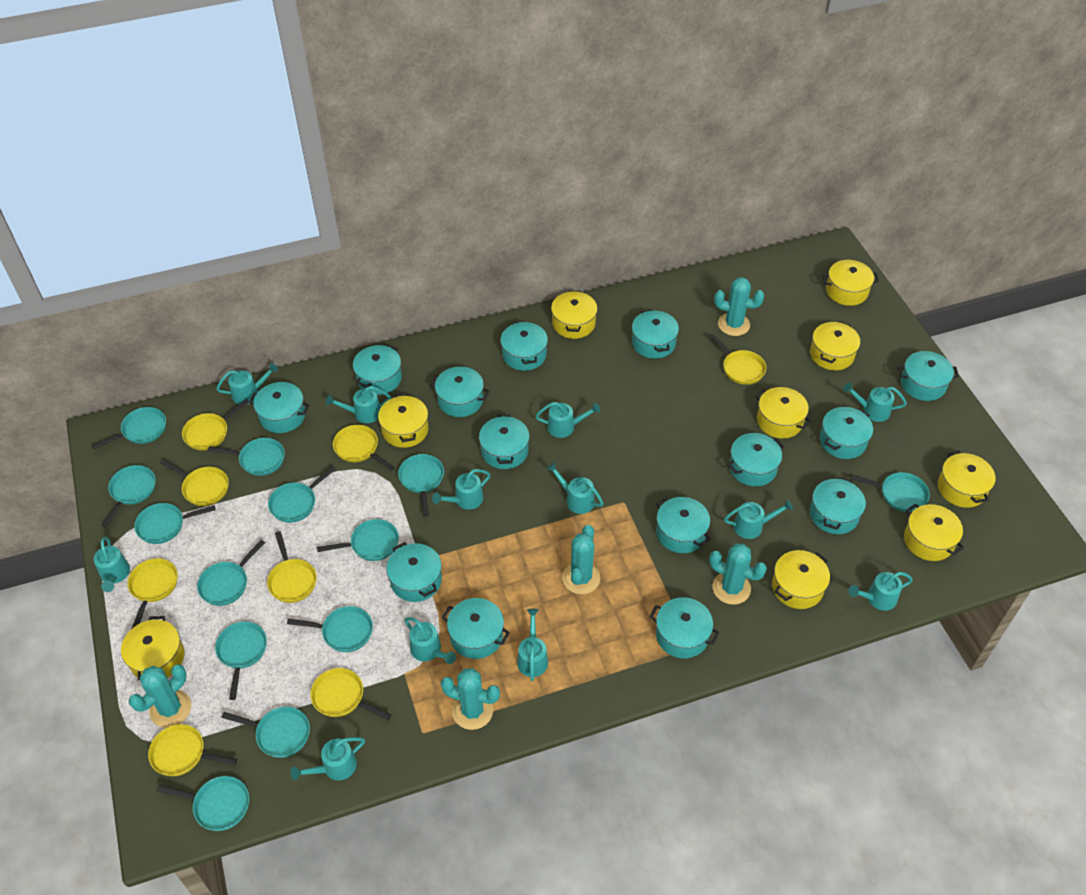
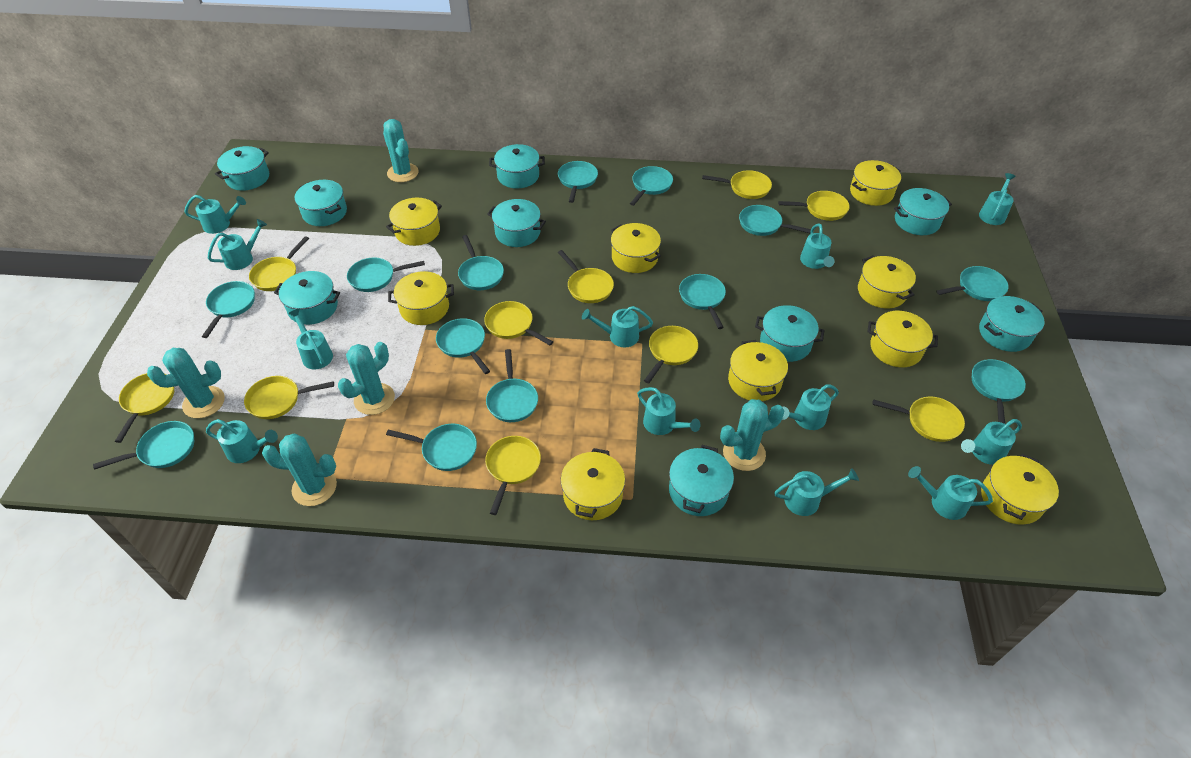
turquoise pot: [249,382,310,433] [353,344,402,395] [386,542,442,602] [430,367,489,417] [442,598,510,659] [479,414,530,469] [500,320,548,371] [632,309,679,359] [650,597,720,659] [656,497,711,553] [727,433,784,486] [810,476,866,534] [820,407,873,459] [898,351,959,401] = 14 -> [215,146,269,191] [274,271,340,325] [295,180,347,226] [487,199,546,247] [489,144,545,189] [669,445,734,516] [755,305,825,362] [894,188,952,235] [979,296,1044,352] = 9
yellow pan: [127,558,178,629] [148,724,237,776] [160,459,229,506] [182,399,249,450] [267,531,317,603] [310,668,391,720] [333,425,395,471] [709,333,766,385] = 8 -> [115,373,174,443] [244,376,334,419] [249,236,309,291] [484,301,553,346] [485,436,541,515] [558,250,614,303] [644,326,698,383] [702,170,772,199] [778,191,849,221] [872,397,965,442] = 10

